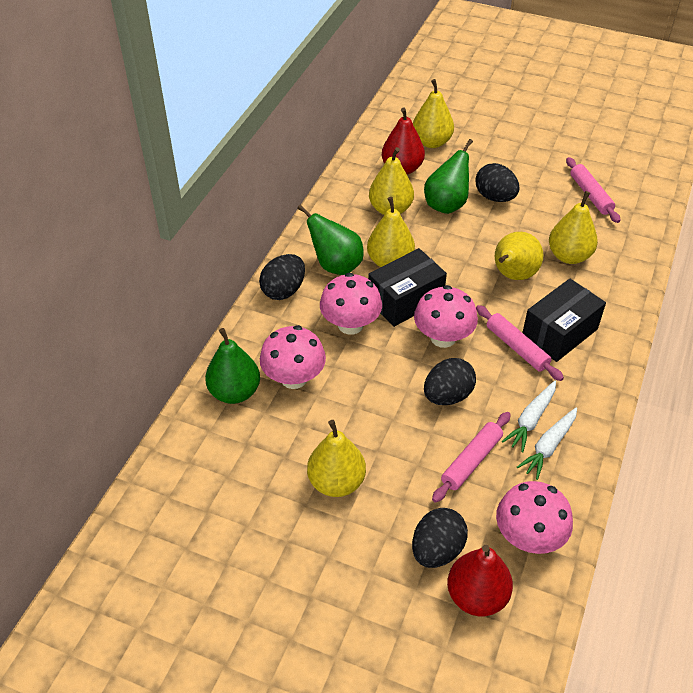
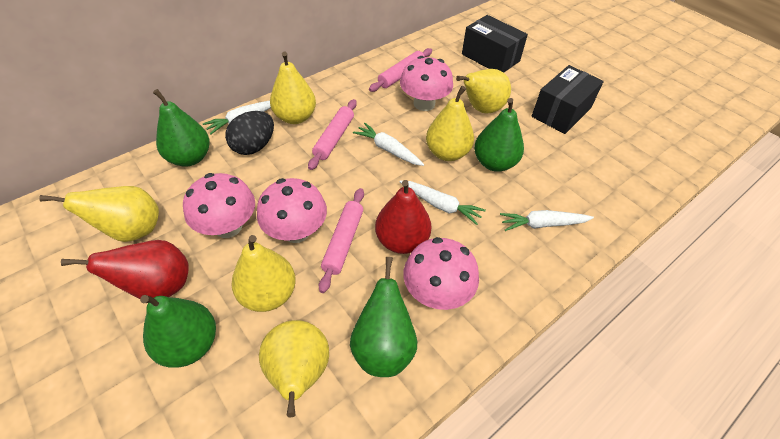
black egg: [259,254,305,300] [412,508,468,568] [424,358,476,405] [476,163,520,202] = 4 -> [225,111,274,155] = 1
green pear: [205,328,260,404] [297,205,364,275] [424,139,473,214] = 3 -> [140,295,216,368] [153,89,210,167] [350,257,417,377] [474,98,524,172] = 4
white carrot: [502,381,556,452] [517,407,577,480] = 2 -> [203,100,271,135] [353,123,424,166] [399,181,486,225] [500,210,594,231] = 4

